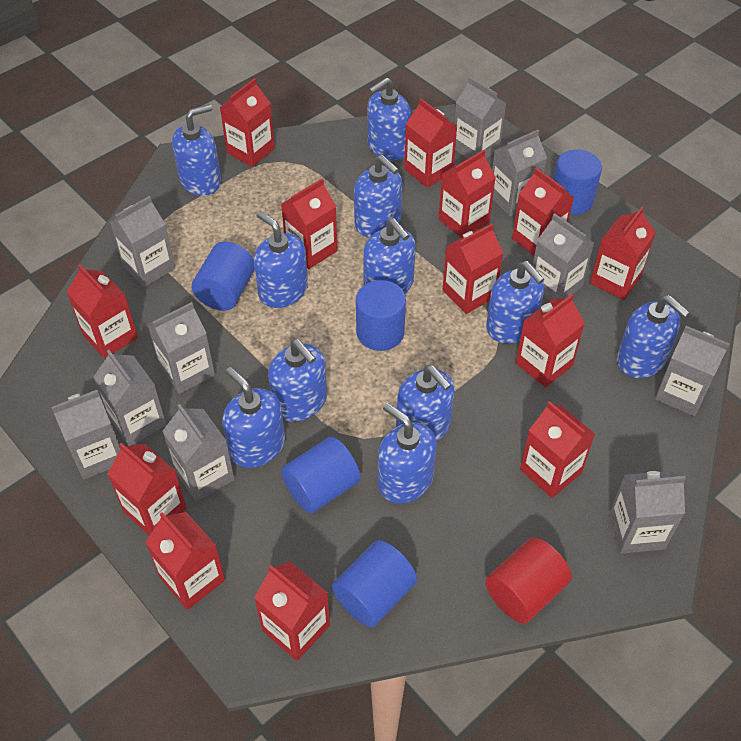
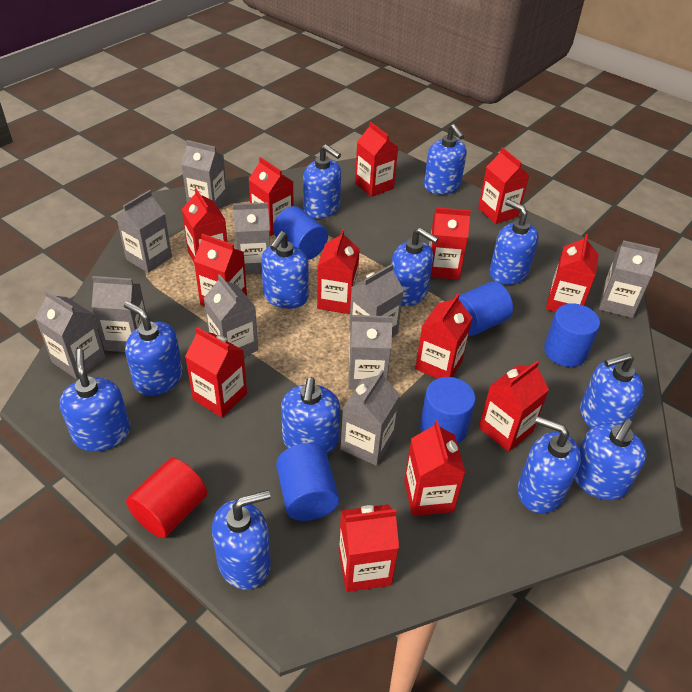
blue soap dispenser: [172,104,221,196] [222,367,285,468] [254,211,308,308] [268,339,327,422] [354,155,402,237] [363,218,416,294] [367,78,411,160] [378,403,437,504] [396,365,455,442] [486,261,544,343] [617,295,690,378] = 11 -> [59,349,130,451] [124,301,183,396] [212,490,271,590] [261,231,309,309] [281,377,340,454] [303,144,341,219] [392,228,439,306] [424,124,467,194] [489,199,539,285] [517,416,581,514] [574,419,647,500] [580,353,644,428] = 12

